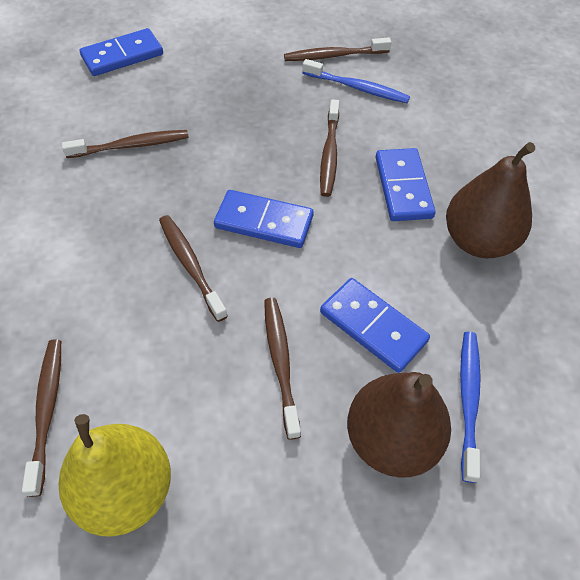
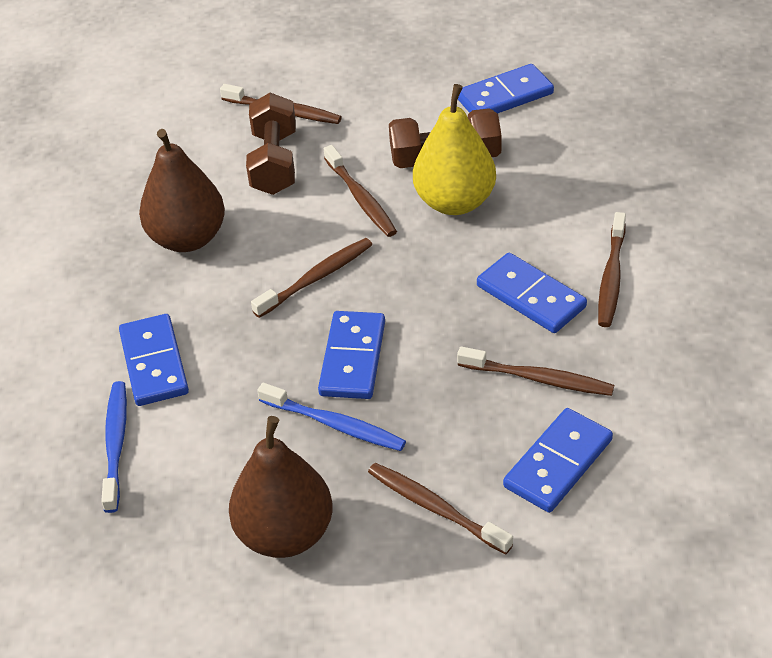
blue domino: [80,28,163,76] [214,190,314,248] [320,278,430,373] [376,148,436,221] = 4 -> [119,314,189,406] [318,311,385,399] [458,64,554,114] [477,253,587,333] [503,408,613,513] = 5
brown dumbbell: none = 0 -> [246,93,296,195] [389,108,502,168] = 2

